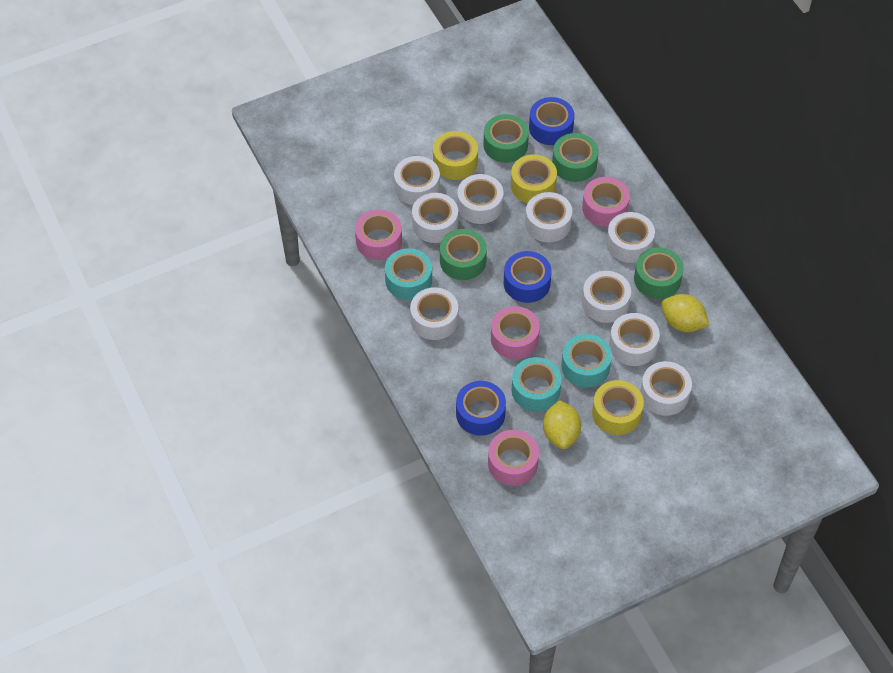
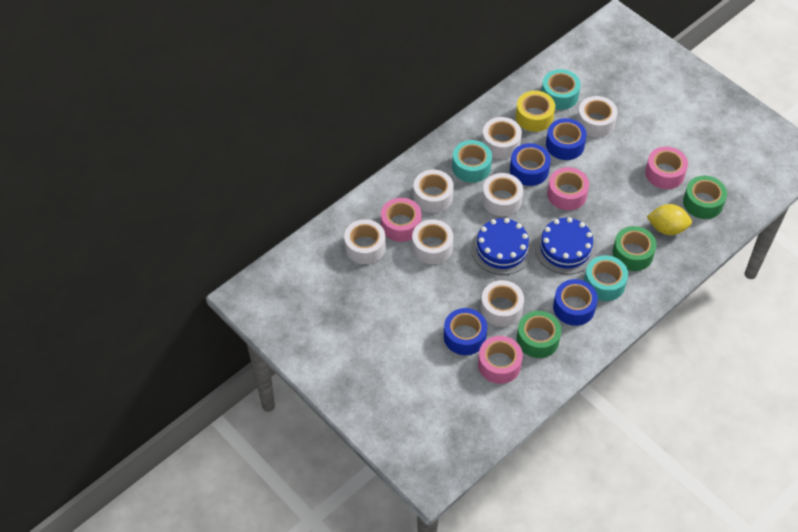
blue cake: none = 0 -> [471,218,533,275] [535,217,597,274] = 2
blue tape: [456,381,506,436] [504,251,552,303] [529,97,574,145] = 3 -> [444,308,487,355] [510,143,551,186] [546,118,587,160] [553,279,598,326] = 4
green tape: [440,229,487,280] [483,114,529,163] [552,133,599,182] [634,247,684,299] = 4 -> [517,311,561,358] [612,226,657,271] [683,176,727,219] = 3
white tape: [394,156,440,205] [410,287,458,340] [412,193,458,243] [457,174,503,224] [525,192,572,242] [582,271,631,323] [606,212,655,263] [609,313,660,366] [640,361,692,416] = 9 -> [344,219,386,264] [412,219,453,264] [413,170,454,213] [481,280,524,327] [482,117,522,159] [482,173,523,216] [577,96,618,137] = 7
yellow lemon: [543,400,581,449] [661,294,710,332] = 2 -> [647,204,692,235] = 1
yellow tape: [433,131,478,180] [511,155,557,203] [592,380,644,435] = 3 -> [516,91,555,132] = 1

